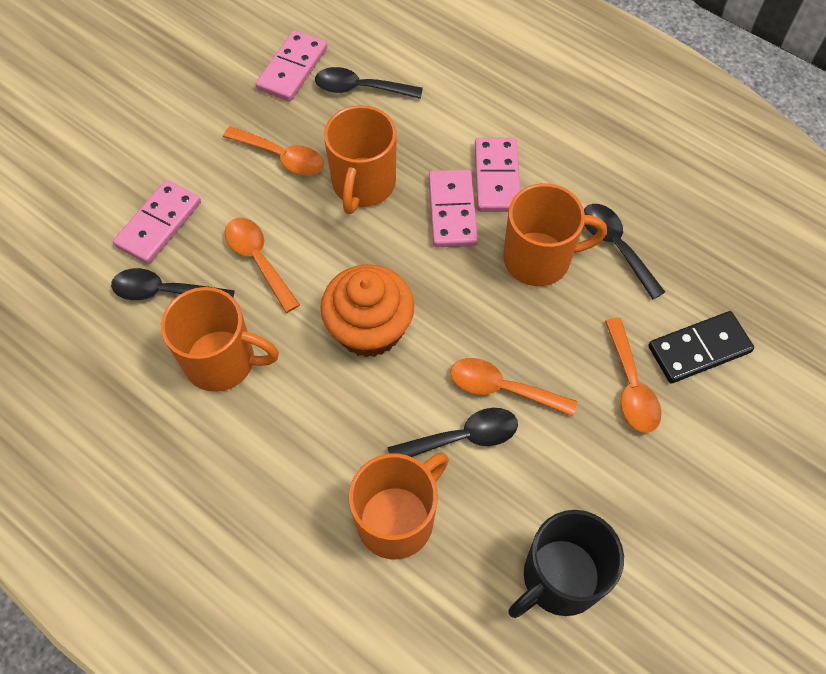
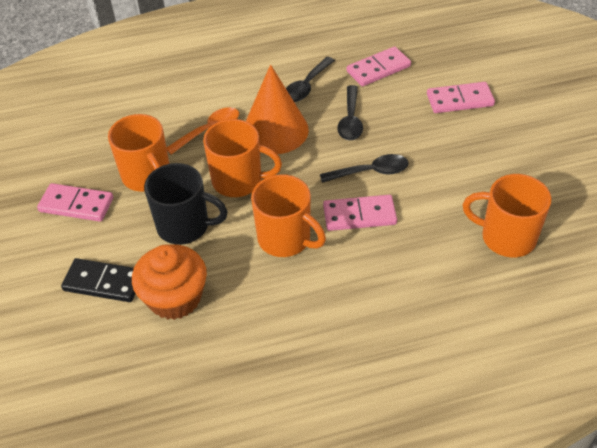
black spoon: [111,268,235,300] [315,67,423,99] [387,408,518,457] [584,204,665,300] = 4 -> [286,57,335,102] [320,154,408,183] [337,85,363,140] = 3
orange cone: none = 0 -> [246,64,309,154] = 1
orange spoon: [223,126,324,176] [225,218,300,313] [450,358,577,417] [605,318,662,433] = 4 -> [166,107,239,154] = 1

